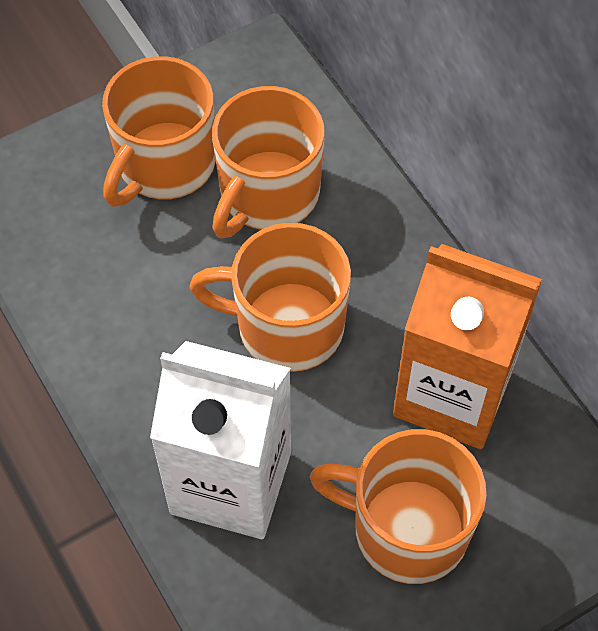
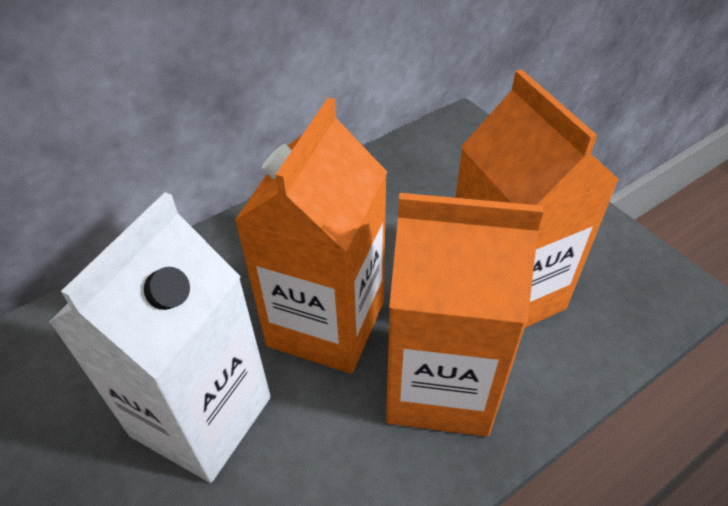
orange carton: [393,244,542,449] = 1 -> [235,97,387,374] [386,193,544,437] [455,69,619,328] = 3
orange mug: [102,56,216,207] [189,223,351,372] [212,86,325,239] [310,429,487,584] = 4 -> none = 0

